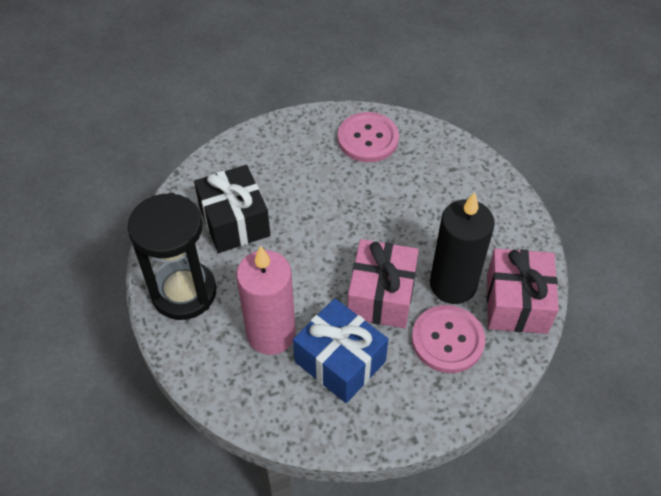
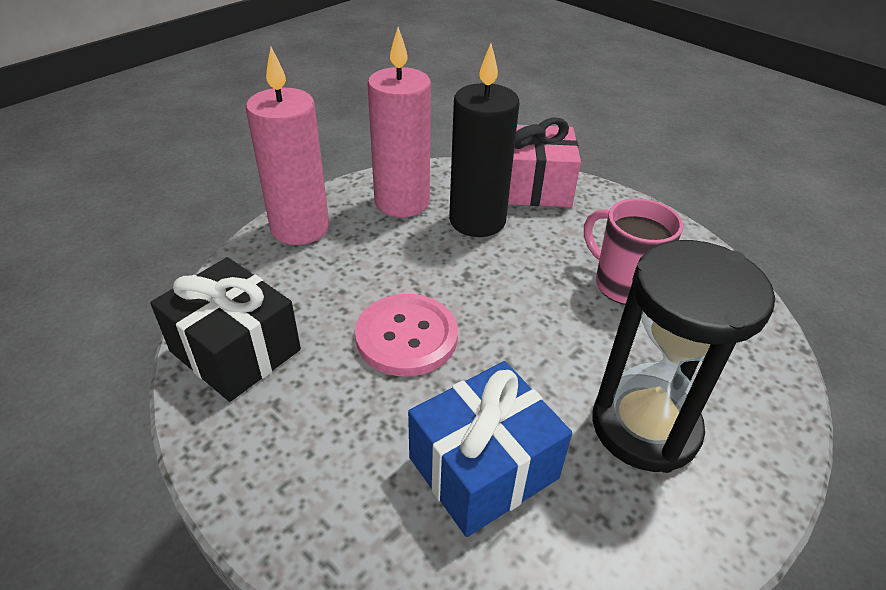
pink button: [338,112,399,162] [412,305,485,373] = 2 -> [355,294,458,377] = 1
pink candle: [236,246,296,355] = 1 -> [246,47,329,245] [367,27,431,217] = 2
pink gift: [348,239,419,328] [487,248,559,334] = 2 -> [508,117,581,207] = 1
pink mug: none = 0 -> [584,198,683,305] = 1

